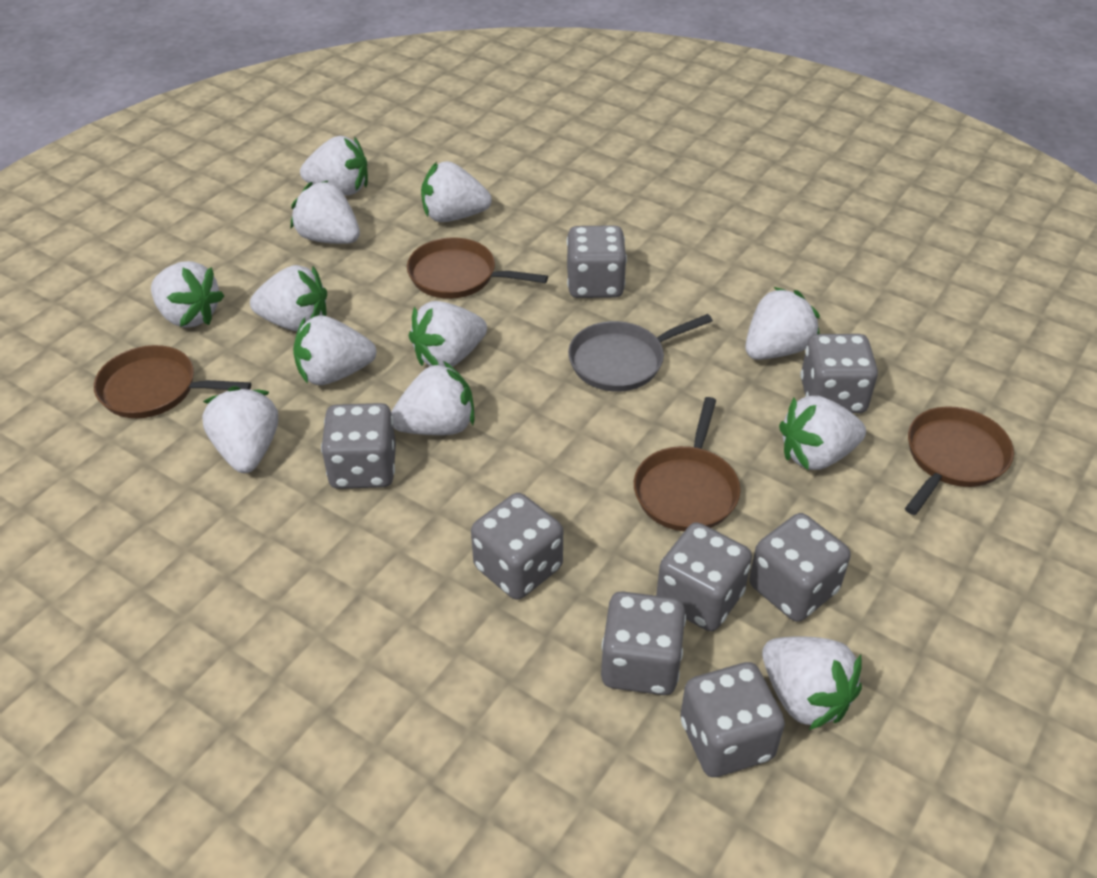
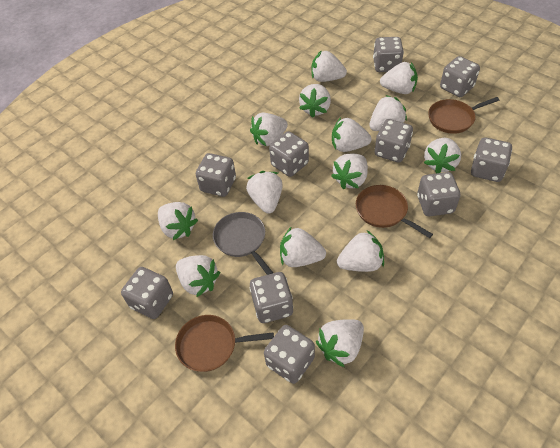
brown pan: [94,345,251,418] [407,237,548,299] [634,397,741,531] [905,406,1014,515] = 4 -> [175,315,274,372] [356,185,433,238] [428,97,499,134] = 3
grey dice: [321,403,396,489] [471,493,563,600] [567,225,627,298] [601,591,686,695] [656,522,752,631] [680,662,785,777] [749,513,851,622] [800,334,878,413] = 8 -> [121,267,173,319] [196,153,236,197] [249,272,293,323] [264,325,315,384] [269,131,309,177] [373,37,404,72] [375,119,413,163] [417,172,460,216] [440,56,480,97] [471,137,512,182] = 10
white strawberry: [151,261,224,328] [202,386,278,473] [250,265,327,331] [291,180,360,244] [293,315,376,385] [300,136,368,195] [391,361,474,435] [409,301,487,367] [421,161,492,222] [745,287,820,360] [762,636,862,730] [779,396,866,470] = 12 -> [158,202,198,240] [176,255,220,297] [246,171,283,214] [250,113,288,146] [280,226,326,267] [299,84,331,118] [311,50,347,82] [316,319,364,368] [331,154,368,189] [332,117,372,152] [337,230,384,272] [369,95,407,131] [380,62,418,94] [424,138,461,173] = 14

